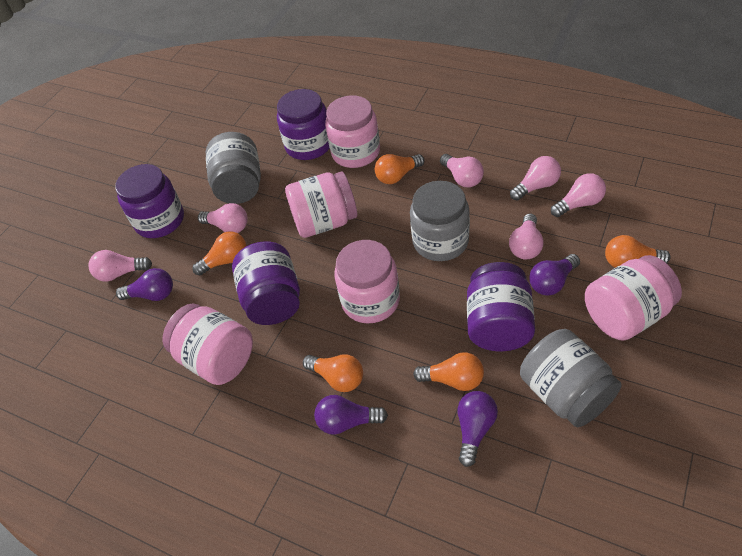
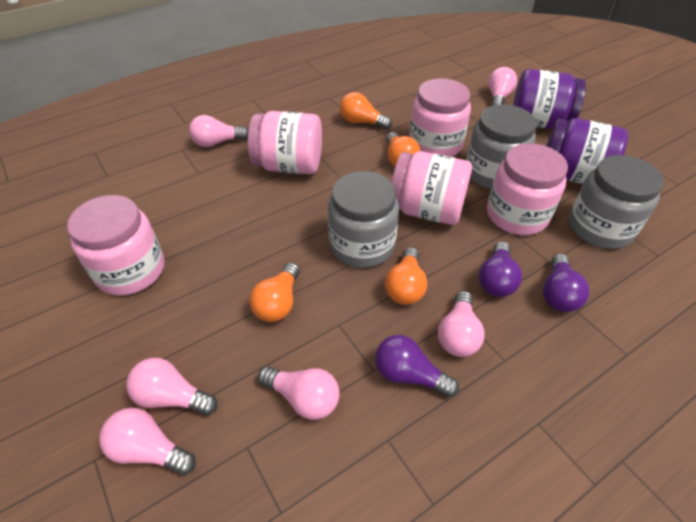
orange light bulb: [192,231,246,276] [303,354,363,392] [375,154,425,184] [413,352,484,391] [605,235,671,268] = 5 -> [249,263,300,322] [340,92,392,129] [385,247,427,305] [386,132,420,167] = 4
purple jar: [115,164,184,238] [232,241,300,325] [277,89,330,160] [467,262,535,351] = 4 -> [513,69,586,129] [547,118,628,184] = 2
purple light bulb: [116,268,173,301] [314,395,388,435] [457,391,498,467] [529,254,580,296] = 4 -> [375,335,459,398] [479,241,522,297] [543,254,589,312] = 3

